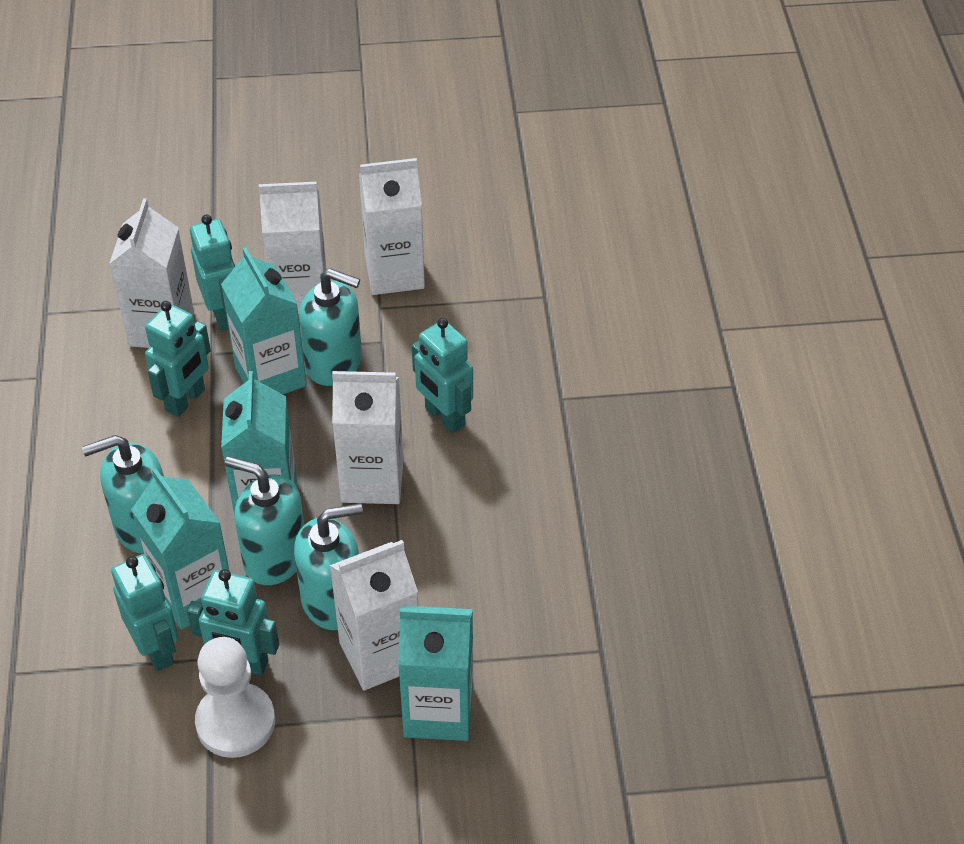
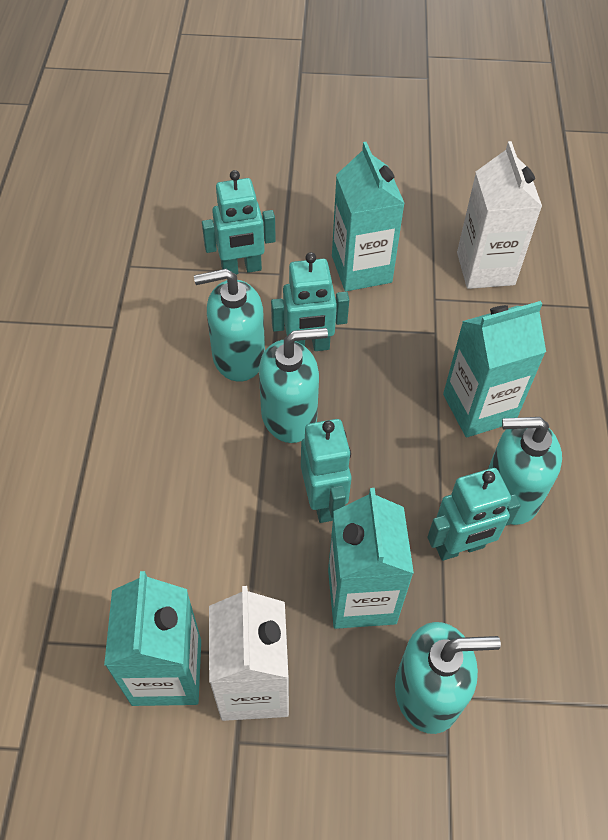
turquoise robot: [111,554,179,671] [145,301,211,417] [187,569,279,675] [190,214,235,331] [412,318,473,433] = 5 -> [202,170,276,275] [271,252,349,351] [301,419,352,523] [427,468,521,561] = 4
white carton: [109,198,194,348] [259,182,327,314] [330,540,418,691] [332,371,404,504] [359,158,425,295] = 5 -> [209,586,289,721] [457,141,542,289] = 2
white pawn: [195,637,275,758] = 1 -> none = 0

